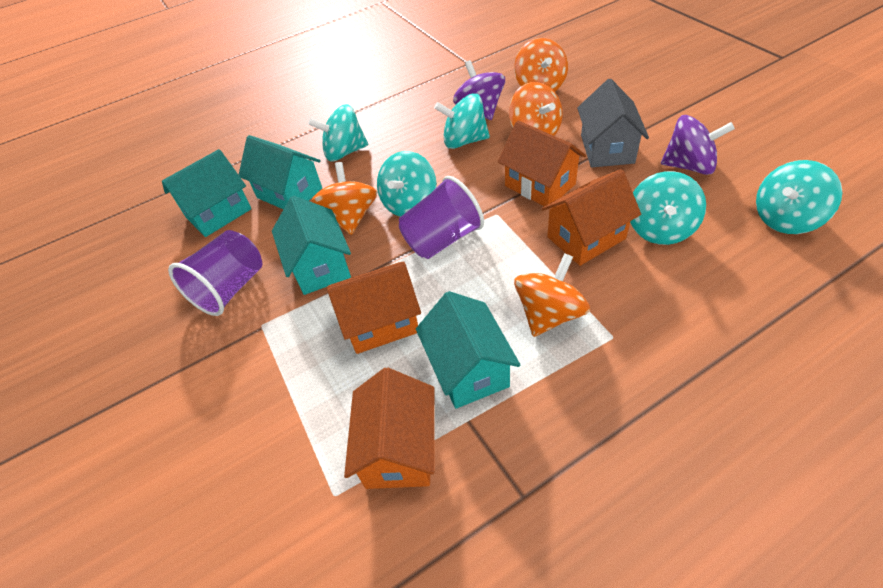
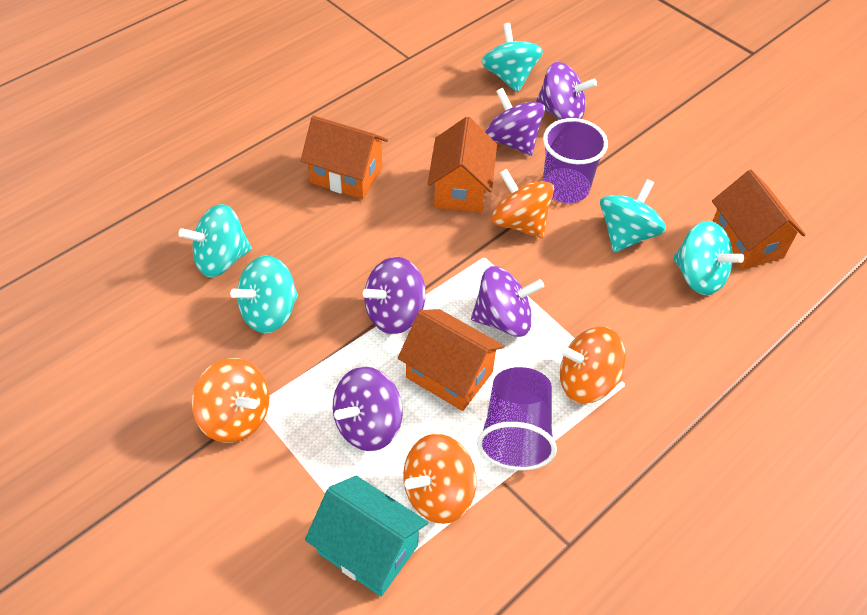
grey house: [577,79,649,167] = 1 -> none = 0
purple spinning top: [453,60,505,120] [661,115,735,175] = 2 -> [333,366,403,451] [363,257,426,334] [471,266,544,337] [486,88,545,156] [536,62,597,120] = 5
turquoise house: [162,149,251,237] [239,135,322,209] [272,196,351,295] [416,291,520,409] = 4 -> [305,476,428,596] = 1

